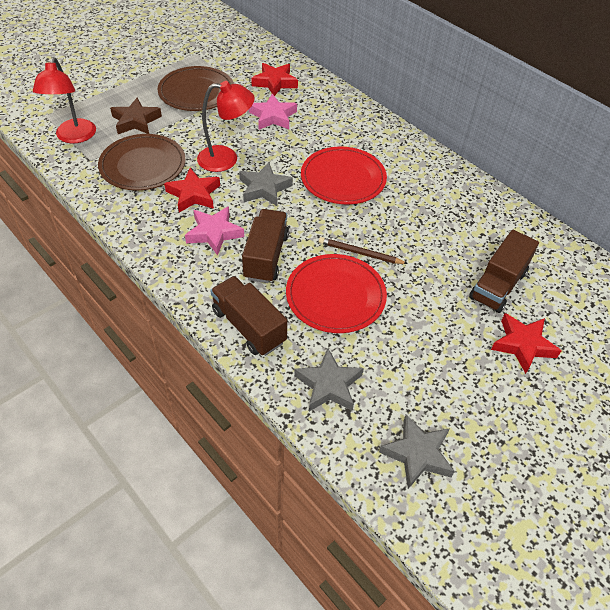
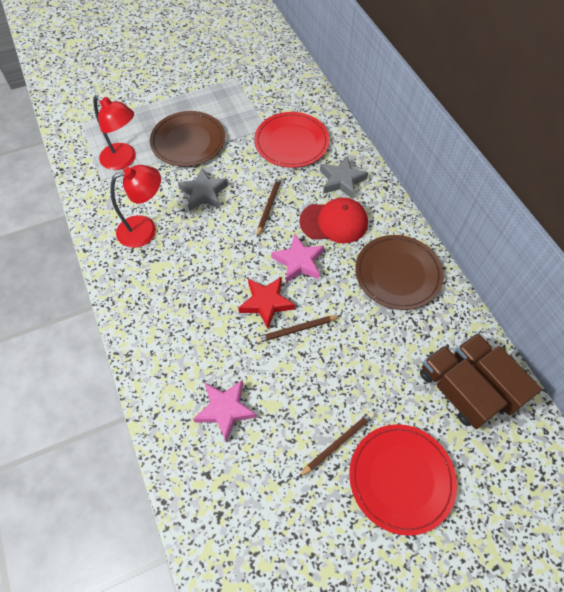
brown pencil: [319,237,408,264] = 1 -> [256,315,340,343] [257,176,282,237] [299,411,374,477] = 3
brown star: [110,98,162,134] = 1 -> none = 0
brown truck: [210,276,287,356] [242,209,289,283] [469,230,539,313] = 3 -> [420,346,508,429] [455,333,542,415] = 2
grey star: [239,162,293,206] [294,348,364,411] [379,414,455,489] = 3 -> [178,168,228,211] [320,156,368,199] = 2
red cap: none = 0 -> [299,198,368,243] = 1
red star: [164,168,220,212] [251,63,298,96] [491,313,561,374] = 3 -> [238,277,295,329] = 1

